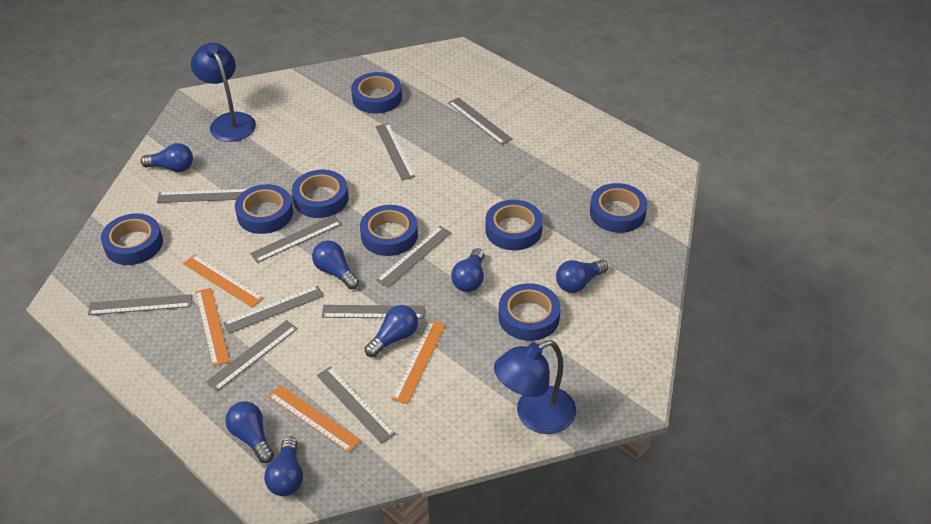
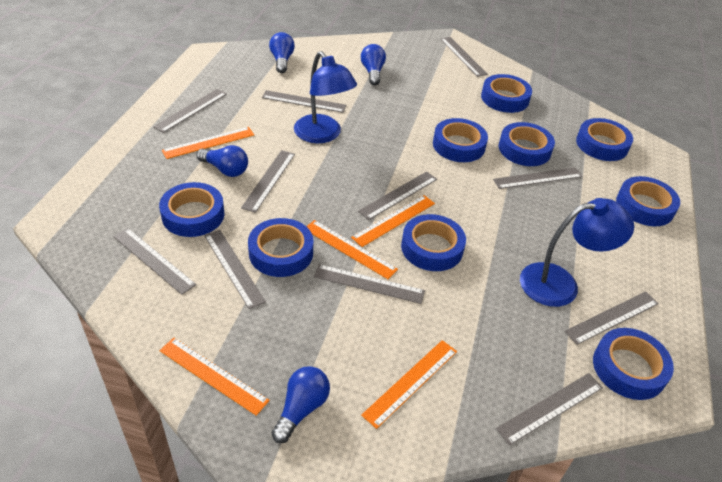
blue light bulb: [141,143,193,172] [225,401,274,463] [264,437,303,496] [312,240,359,289] [365,305,418,357] [451,248,485,292] [556,260,608,293] = 7 -> [197,145,248,177] [269,32,295,73] [271,366,330,443] [361,44,386,85] = 4
blue tape: [101,213,163,265] [235,184,293,234] [292,170,349,218] [351,72,402,114] [360,205,418,256] [486,200,543,250] [499,283,561,341] [590,183,647,233] = 8 -> [159,182,225,237] [248,218,313,277] [401,214,466,271] [433,118,488,162] [481,74,532,113] [499,122,555,166] [576,118,633,161] [593,328,674,400] [616,176,680,226] = 9
grey ruler: [88,294,192,315] [157,189,247,203] [206,320,298,391] [223,285,324,334] [250,215,342,263] [317,366,396,444] [322,305,425,319] [376,123,415,180] [376,226,452,288] [448,97,512,145] = 10 -> [113,228,196,295] [153,89,227,133] [204,230,266,309] [241,150,295,213] [262,90,346,113] [314,264,425,304] [358,171,437,220] [440,37,488,77] [493,167,583,189] [496,373,603,445] [564,291,659,345] = 11
orange ruler: [183,255,263,308] [195,288,230,366] [268,385,361,453] [392,320,445,404] = 4 -> [159,338,270,416] [162,127,254,159] [306,220,398,279] [351,195,435,247] [361,340,457,429] = 5

